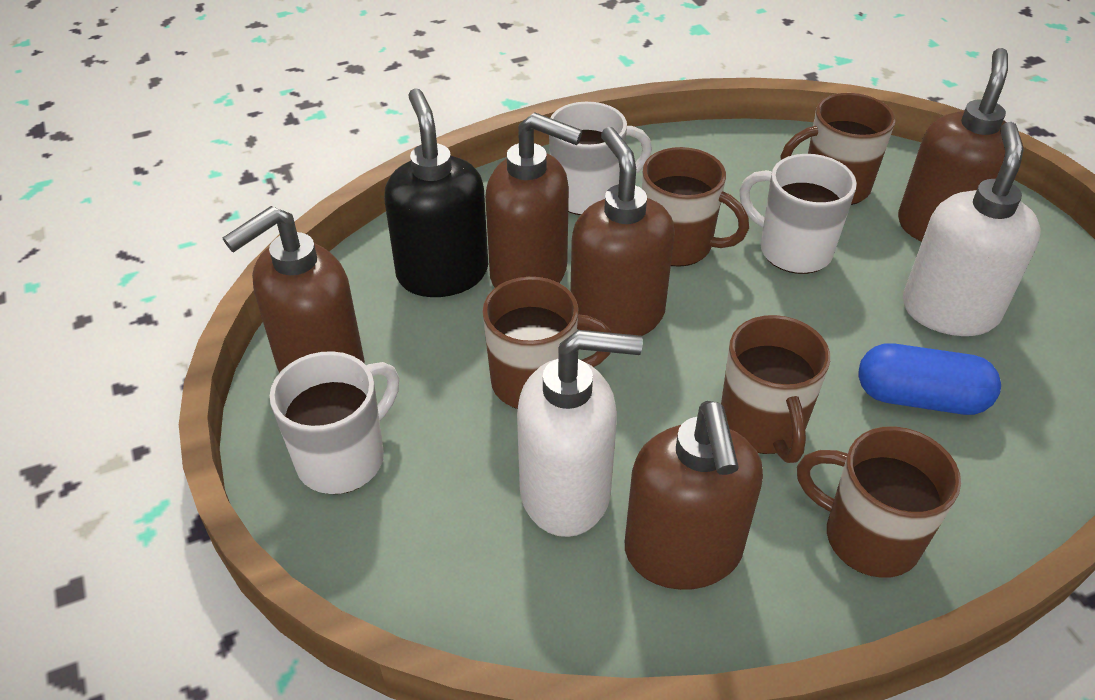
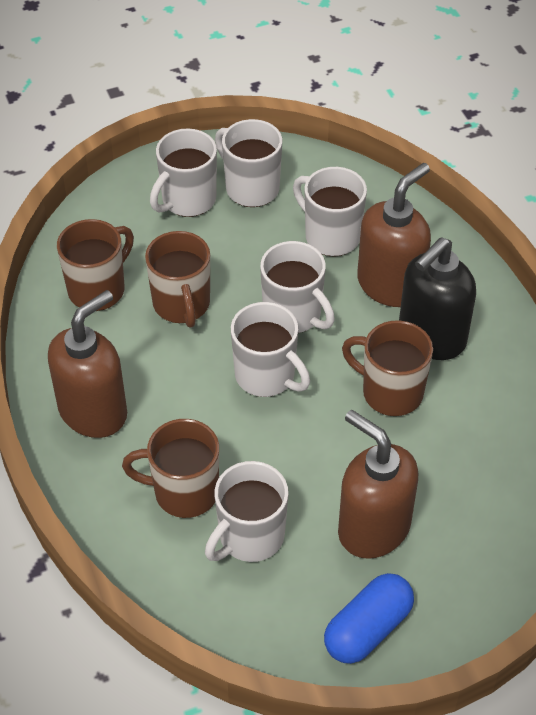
brown mug: [482,277,612,409] [642,147,749,267] [721,315,830,463] [781,93,896,205] [797,426,961,578] = 5 -> [57,219,134,311] [122,419,219,518] [145,231,210,328] [342,320,433,416] = 4
brown soap dispenser: [223,206,365,373] [485,112,582,288] [570,127,675,336] [625,401,763,590] [898,48,1023,242] = 5 -> [48,290,127,438] [338,410,418,559] [357,163,431,307] = 3
white mug: [269,351,399,494] [549,102,652,215] [739,154,857,274] = 3 -> [150,128,217,217] [205,461,289,562] [215,119,282,207] [231,302,310,397] [260,241,335,333] [293,167,367,257] = 6
white soap dispenser: [517,330,643,537] [903,122,1041,336] = 2 -> none = 0

